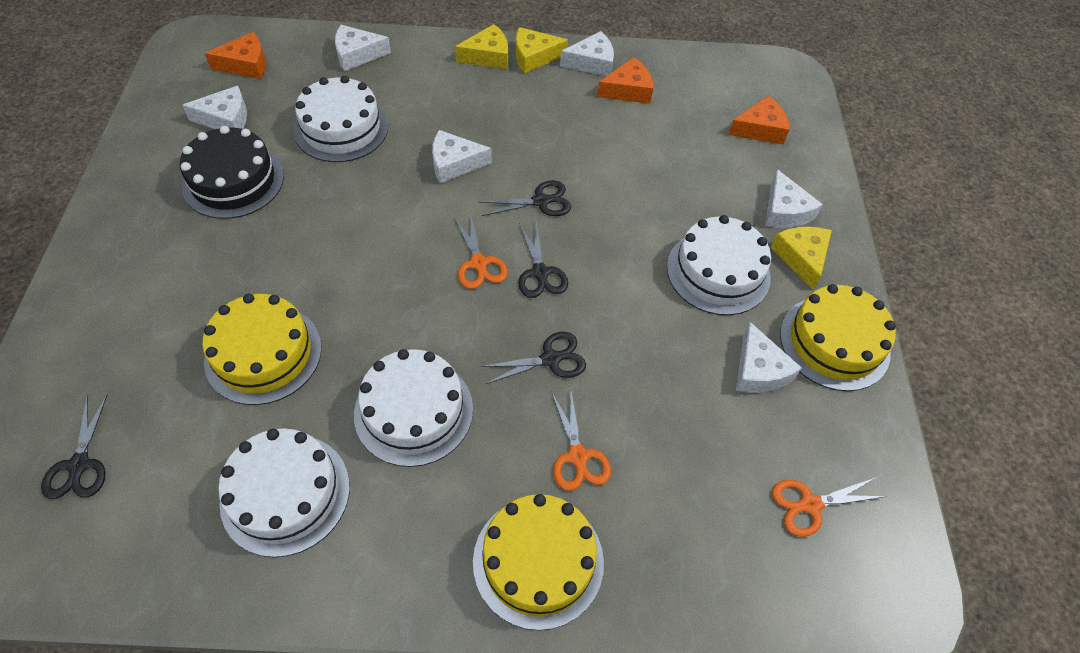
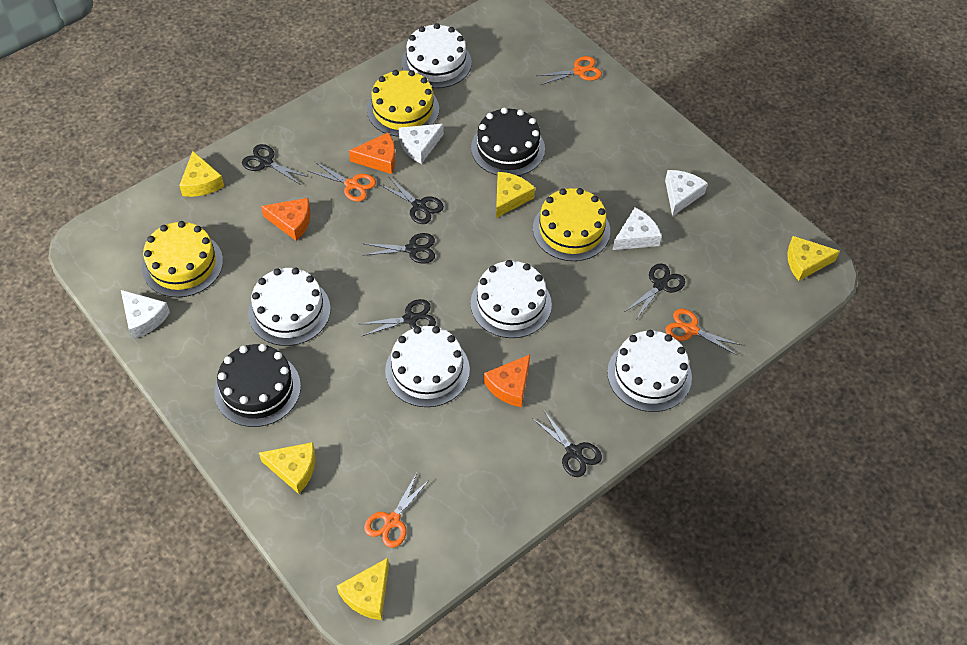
black cake: [180,126,284,219] = 1 -> [214,344,301,427] [471,108,545,176] = 2
black scissors: [41,393,108,499] [479,180,571,216] [480,332,586,384] [519,221,568,298] = 4 -> [242,144,308,185] [361,299,436,336] [365,233,435,264] [379,176,444,224] [532,411,602,477] [626,263,685,319] = 6
orange scissors: [454,212,508,289] [551,391,611,491] [772,477,887,537] = 3 -> [308,161,376,202] [364,473,430,548] [537,56,602,85] [665,309,741,355] = 4
white cake: [218,428,350,557] [294,76,388,162] [354,349,473,467] [667,215,771,315] = 4 -> [248,268,331,346] [385,326,470,407] [401,23,472,88] [470,260,552,338] [607,330,692,412] = 5
white cheese: [182,86,247,129] [335,25,391,71] [432,130,492,183] [560,31,614,76] [736,322,802,393] [765,169,823,228] = 6 -> [121,290,170,339] [399,124,444,164] [613,208,662,250] [665,170,708,216] = 4
yellow cheese: [455,24,508,69] [516,27,568,73] [771,227,832,290] = 3 -> [179,151,224,197] [259,442,315,494] [337,558,389,620] [496,172,535,218] [787,236,840,281] = 5

